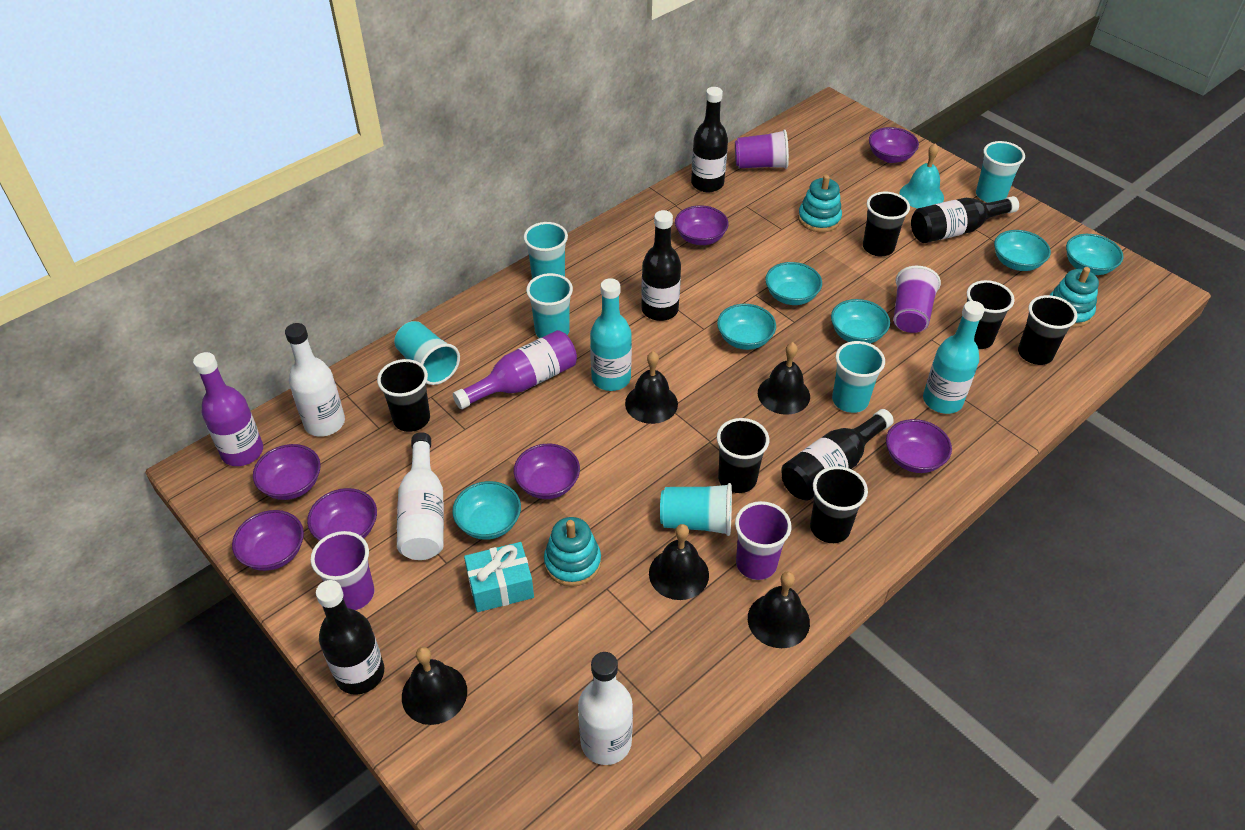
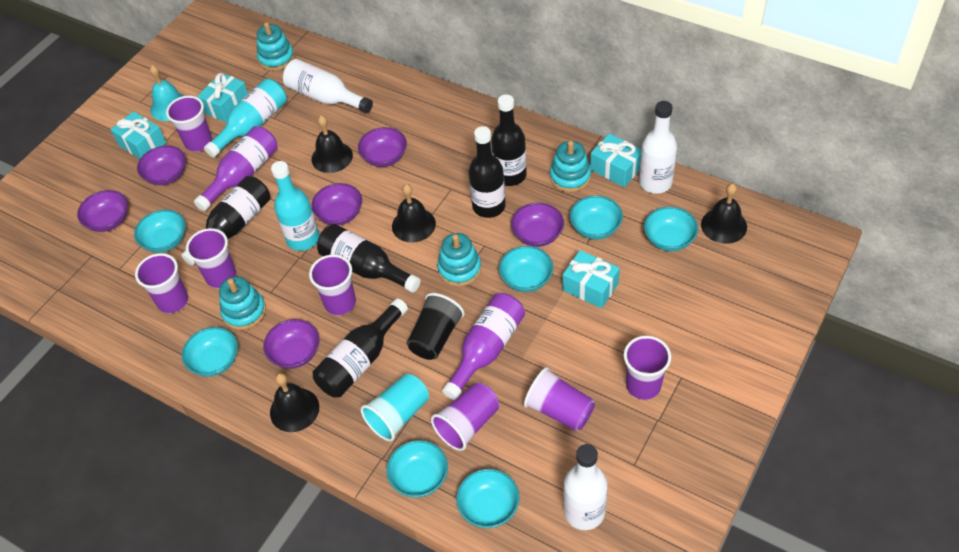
black bell: [402,647,467,725] [625,351,678,424] [649,524,709,600] [748,571,810,648] [758,342,810,415] = 5 -> [270,373,319,432] [311,115,353,173] [392,184,436,243] [701,183,747,244] = 4
black cup: [377,359,430,432] [717,418,769,493] [810,466,868,543] [863,192,910,256] [967,280,1015,349] [1018,295,1077,365] = 6 -> [407,293,465,360] = 1
purple bowl: [232,510,304,571] [253,444,321,500] [307,488,377,541] [514,444,580,499] [675,205,729,245] [869,127,919,163] [886,419,952,473] = 7 -> [77,190,128,232] [137,145,186,185] [263,319,319,369] [311,183,362,225] [358,127,407,167] [511,203,564,247] = 6
purple cup: [311,531,375,610] [735,129,789,169] [735,501,792,580] [893,266,941,333] = 4 -> [135,253,188,313] [166,96,212,152] [186,228,236,288] [309,254,356,315] [431,382,499,451] [524,367,595,431] [624,336,671,400] = 7
turquoise bowl: [452,481,521,540] [717,304,776,350] [765,262,822,305] [831,299,890,344] [994,230,1051,271] [1066,234,1123,275] = 6 -> [134,210,186,253] [182,327,238,377] [386,440,448,498] [456,469,520,528] [499,246,553,292] [570,196,623,239] [644,207,698,251] = 7
turquoise cup: [394,321,460,385] [523,222,568,279] [526,273,573,338] [660,483,732,536] [832,341,885,413] [976,141,1025,203] = 6 -> [360,374,429,441] = 1
turquoise gift: [464,542,534,612] = 1 -> [111,111,166,159] [197,73,248,122] [563,250,620,308] [590,134,642,187] = 4
turquoise stacking toy: [544,517,601,587] [798,175,842,232] [1050,267,1099,328] = 3 -> [219,276,266,330] [257,22,294,71] [437,233,481,286] [550,141,591,192] = 4

